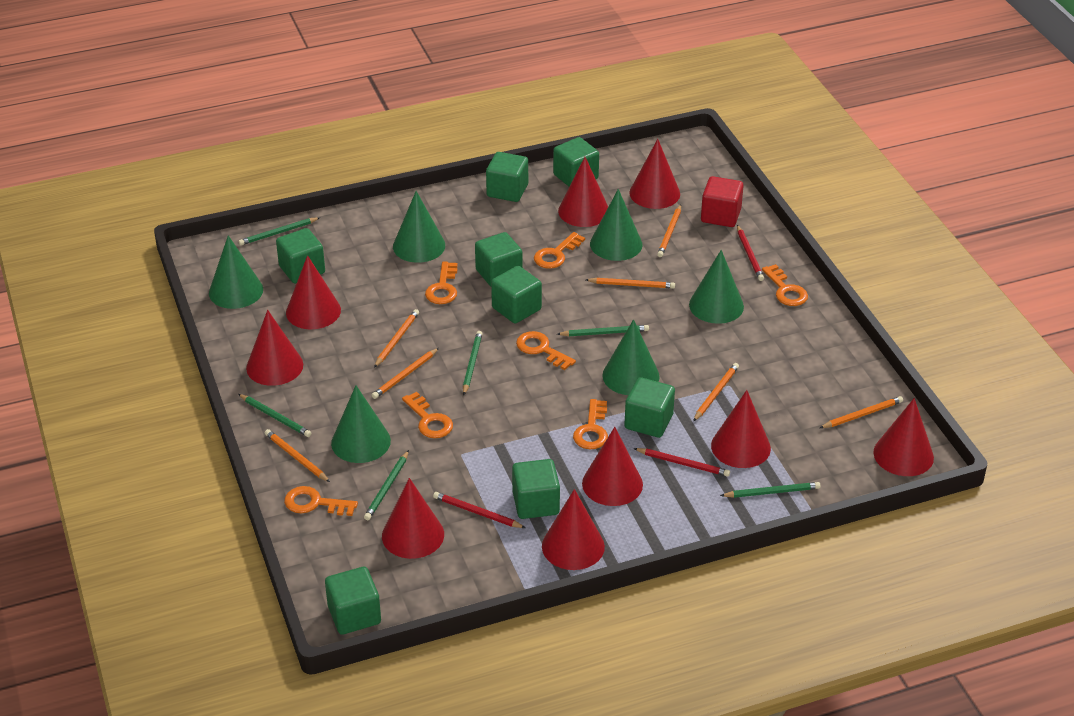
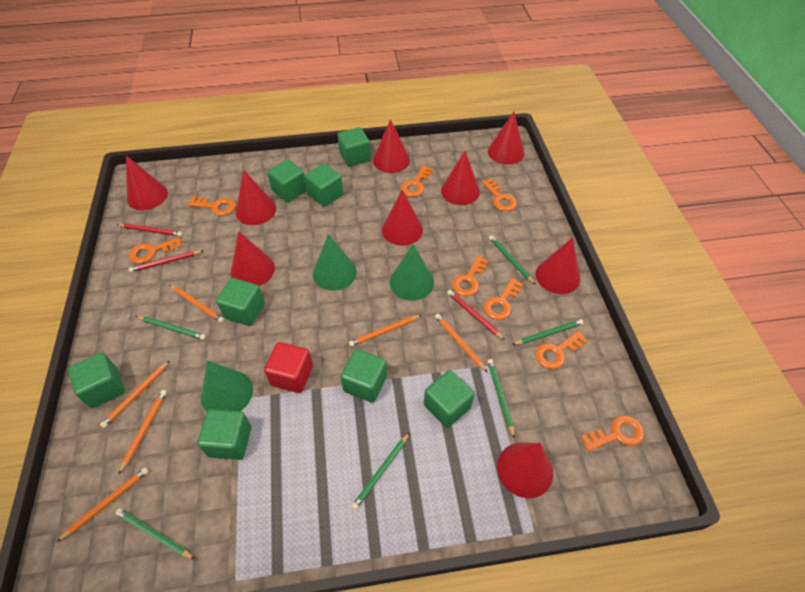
green cone: [209,235,263,309] [331,385,391,463] [393,191,445,263] [590,189,642,261] [602,319,660,395] [689,250,744,324] = 6 -> [201,361,253,412] [313,234,357,291] [390,244,434,301] = 3
orange key: [284,486,358,516] [402,392,453,438] [425,262,458,304] [516,331,576,370] [534,232,585,269] [573,399,608,449] [762,264,808,306] = 7 -> [129,237,182,263] [187,197,235,216] [401,165,432,197] [452,256,489,296] [482,178,517,211] [484,278,523,320] [535,331,588,369] [581,415,644,451] = 8
orange pencil: [265,429,330,482] [372,348,439,399] [374,309,419,368] [586,278,675,289] [657,204,681,257] [693,363,739,422] [820,396,903,428] = 7 -> [57,467,149,542] [100,360,170,428] [118,390,167,475] [170,285,224,323] [349,315,421,347] [435,314,487,372] = 6

